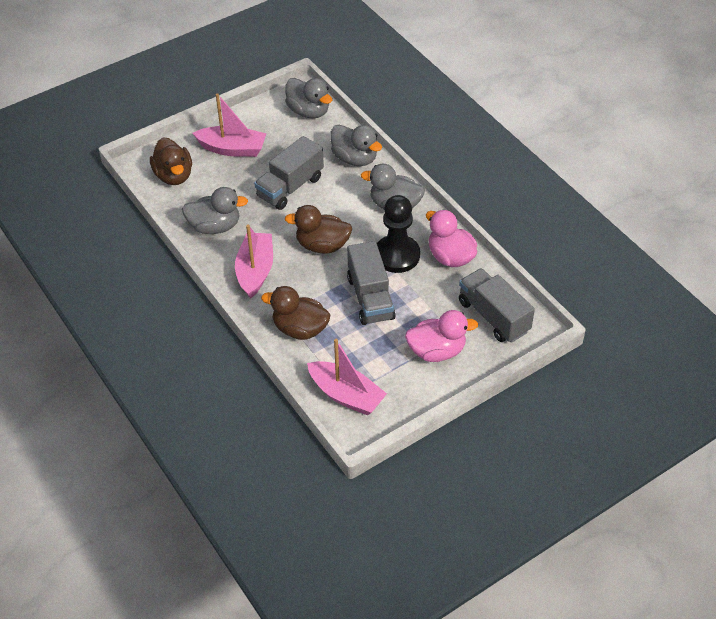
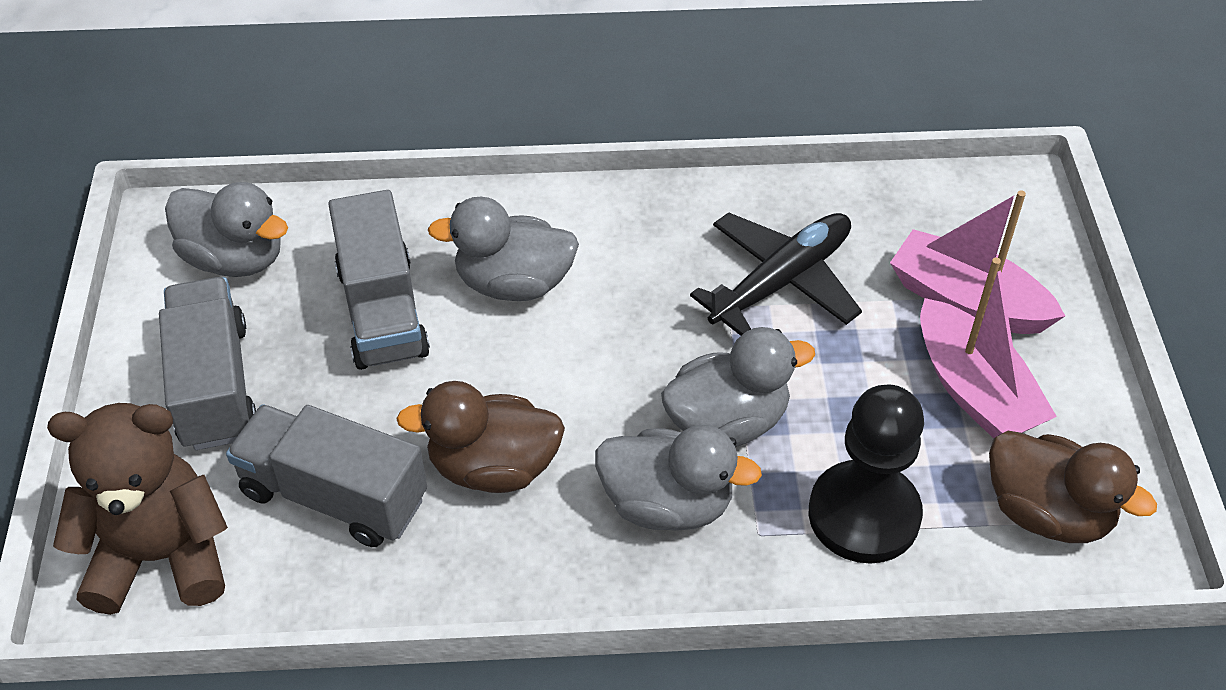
black plane: none = 0 -> [690,213,862,336] = 1
brown duck: [150,138,192,185] [261,286,330,340] [285,205,352,254] = 3 -> [396,381,565,493] [989,431,1157,543] = 2
brown teddy bear: none = 0 -> [47,403,228,615] = 1
pink boat: [193,93,266,157] [235,224,273,299] [307,339,387,415] = 3 -> [890,190,1065,334] [920,258,1057,438] = 2
pink duck: [405,310,478,362] [426,210,477,267] = 2 -> none = 0

